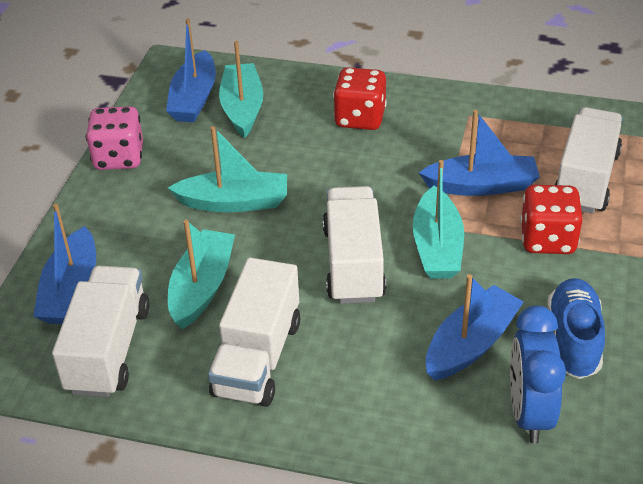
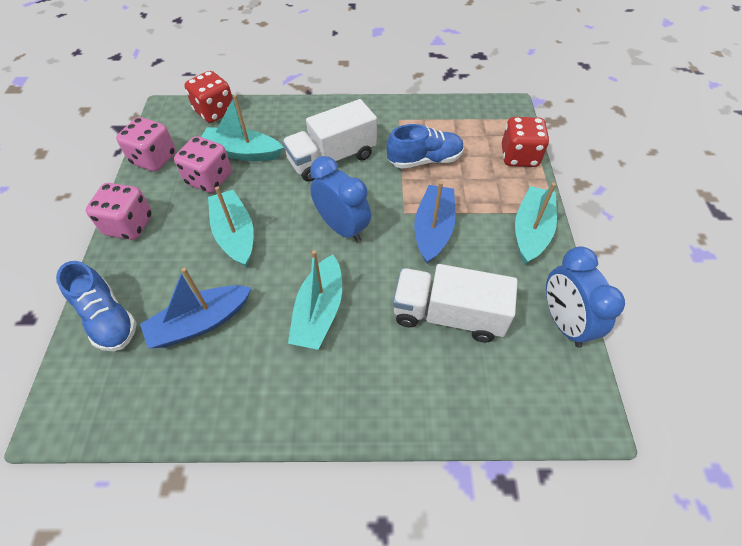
blue boat: [33,203,96,324] [166,18,216,122] [419,110,540,196] [426,274,524,381] = 4 -> [140,268,251,349] [414,181,456,264] = 2
blue clock: [510,306,566,444] = 1 -> [310,156,371,243] [546,246,625,348] = 2
blue shoe: [547,278,605,379] = 1 -> [56,261,137,351] [387,124,464,169] = 2
pink dice: [86,106,143,170] = 1 -> [86,183,152,240] [116,117,176,172] [174,136,232,193] = 3
white truck: [52,266,150,397] [208,258,300,407] [323,186,386,304] [554,107,623,214] = 4 -> [282,99,377,182] [393,264,518,342] = 2

